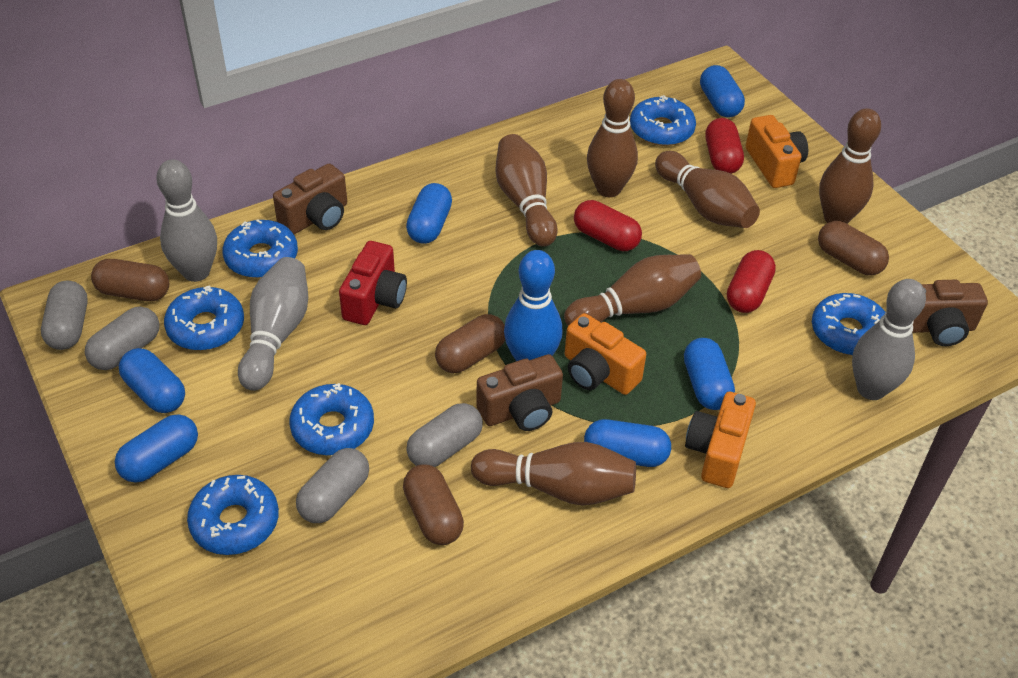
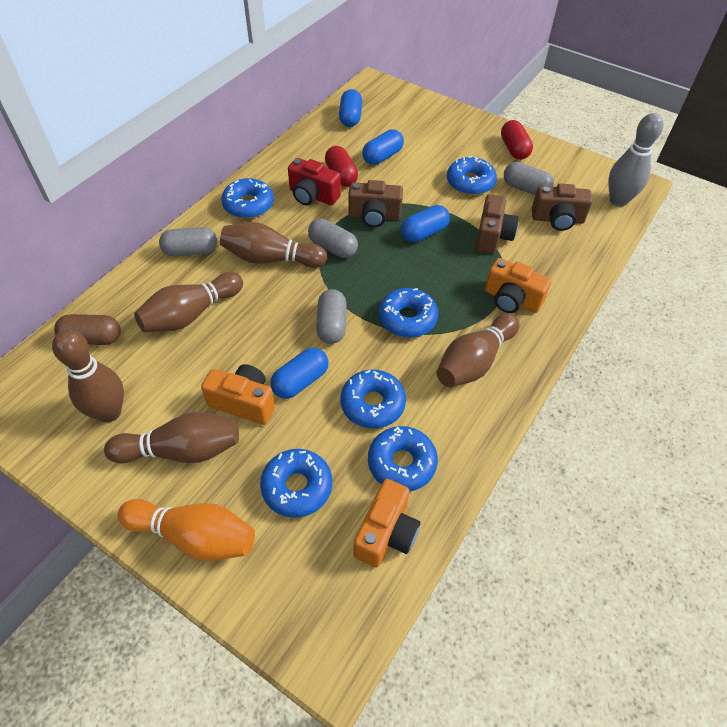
blue bowling pin: [504,250,563,361] = 1 -> none = 0
blue capsule: [115,414,198,483] [119,348,185,413] [406,183,452,244] [584,419,671,467] [684,338,735,410] [700,65,745,118] = 6 -> [270,348,329,399] [339,89,362,127] [362,129,404,165] [401,205,450,242] = 4
brown bowling pin: [471,442,636,506] [495,134,558,246] [564,254,701,326] [587,79,638,197] [655,151,760,228] [819,109,881,224] = 6 -> [52,330,124,422] [104,412,239,463] [134,272,243,332] [220,222,327,268] [437,313,520,387] = 5
brown capsule: [91,259,169,301] [403,464,464,545] [435,314,505,373] [818,221,889,276] = 4 -> [54,314,121,345] = 1
grey bowling pin: [156,160,217,282] [238,257,308,391] [852,279,926,400] = 3 -> [609,113,663,206] = 1
orange bowling pin: none = 0 -> [118,499,255,561] = 1
red capsule: [574,200,642,251] [706,118,744,174] [727,250,776,313] = 3 -> [325,146,358,187] [501,120,533,160] = 2

